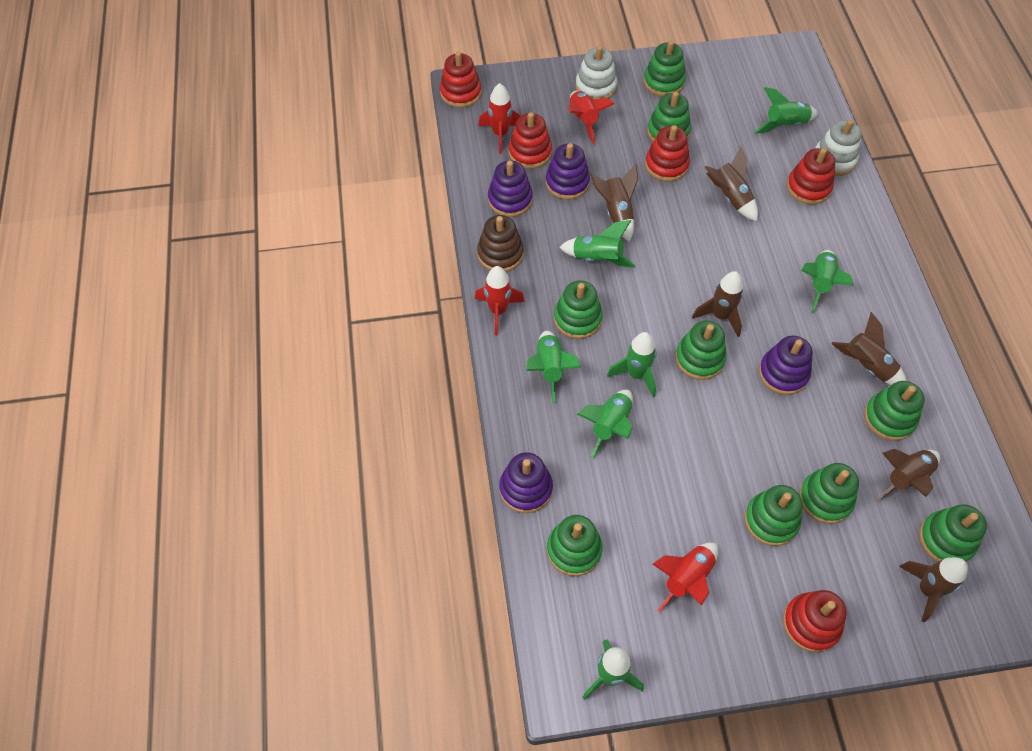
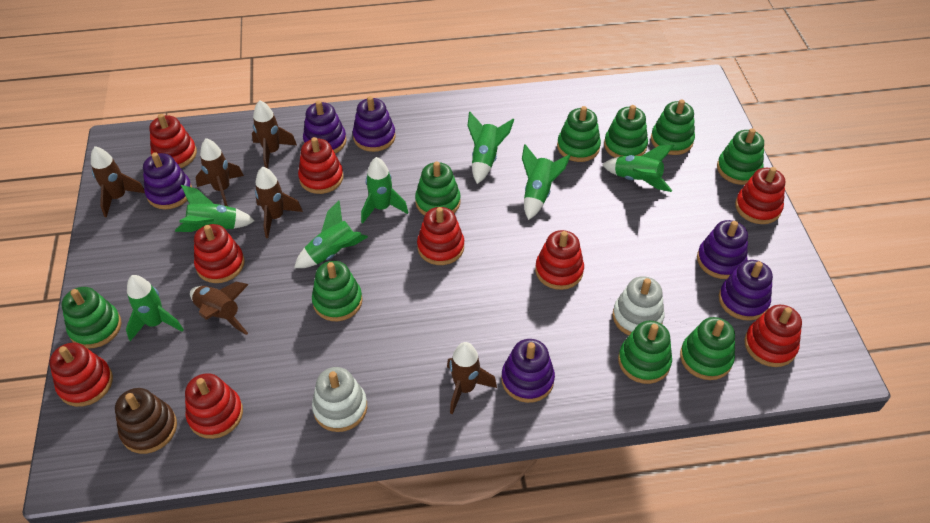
purple stacking toy: [488,160,533,217] [499,452,553,513] [546,143,590,200] [759,336,813,395] = 4 -> [143,152,192,209] [303,100,347,154] [353,96,396,152] [501,339,555,403] [697,220,748,279] [719,260,773,321] = 6
red rocket: [475,266,525,335] [479,83,521,154] [568,91,615,144] [653,542,718,612] = 4 -> none = 0
red stacking toy: [440,52,482,108] [509,112,552,169] [645,125,690,182] [783,590,847,653] [787,148,835,205] = 5 -> [49,343,113,407] [149,114,197,168] [185,373,243,439] [194,224,245,283] [298,137,344,194] [417,207,464,265] [535,230,584,290] [735,167,785,224] [744,305,802,367] = 9

